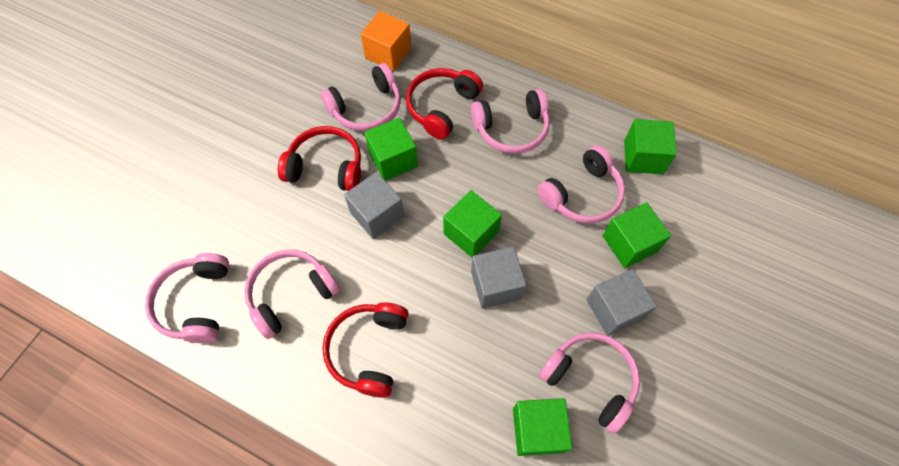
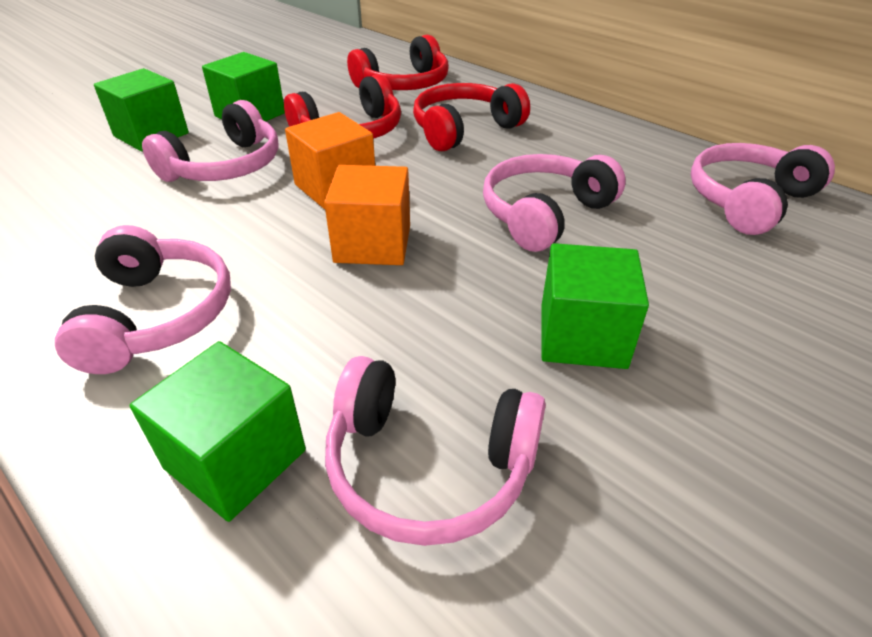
green cube: [364,118,418,181] [443,190,502,258] [513,398,572,456] [603,202,671,268] [624,119,677,174] = 5 -> [94,68,189,151] [130,341,306,522] [202,52,285,122] [541,243,649,369] = 4
grey cube: [344,172,404,239] [471,247,527,309] [586,269,657,336] = 3 -> none = 0
orange cube: [361,11,411,71] = 1 -> [285,112,375,209] [324,165,410,265] = 2
pink headphones: [145,253,229,343] [244,250,340,339] [321,63,401,131] [471,89,550,154] [537,145,625,223] [539,333,640,434] = 6 -> [55,225,231,374] [142,100,279,182] [325,356,546,546] [483,154,626,252] [691,143,835,235] = 5

